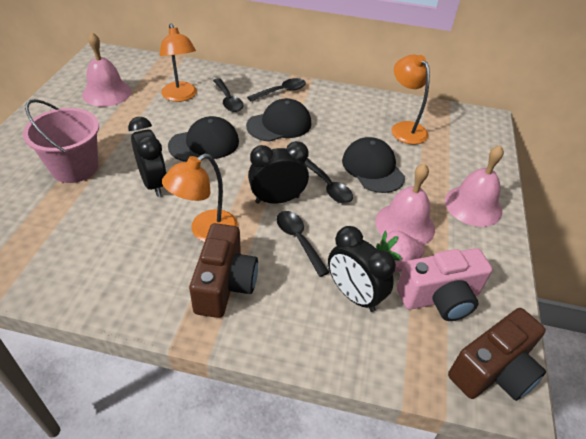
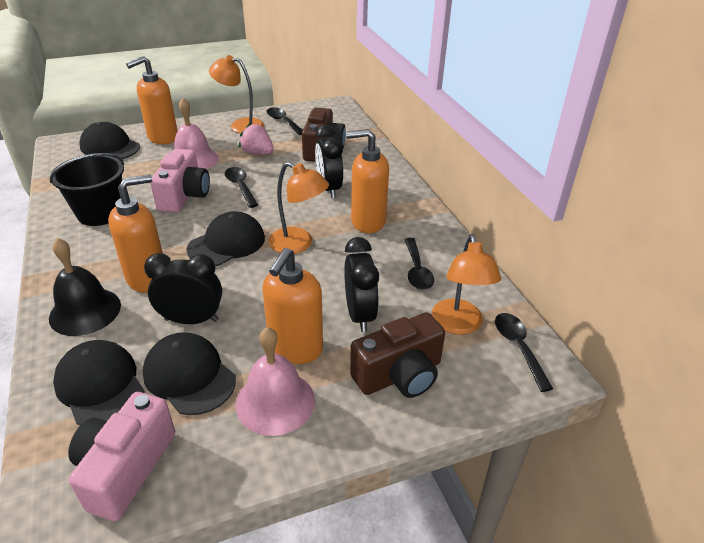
black bell: none = 0 -> [49,238,121,336] = 1
black bucket: none = 0 -> [50,153,124,226] = 1
black cap: [168,116,239,162] [246,98,311,142] [342,137,405,193] = 3 -> [53,340,145,425] [79,122,140,159] [143,332,236,415] [187,211,265,266] = 4
orange soap dispenser: none = 0 -> [108,174,163,293] [126,56,178,144] [262,248,323,364] [346,129,389,233] = 4
pink bell: [82,32,132,107] [375,163,435,246] [445,145,504,227] = 3 -> [175,98,219,169] [236,327,315,436] = 2
pink bucket: [23,99,99,183] = 1 -> none = 0
pink camera: [397,248,492,321] = 1 -> [68,392,175,521] [150,149,210,213] = 2

